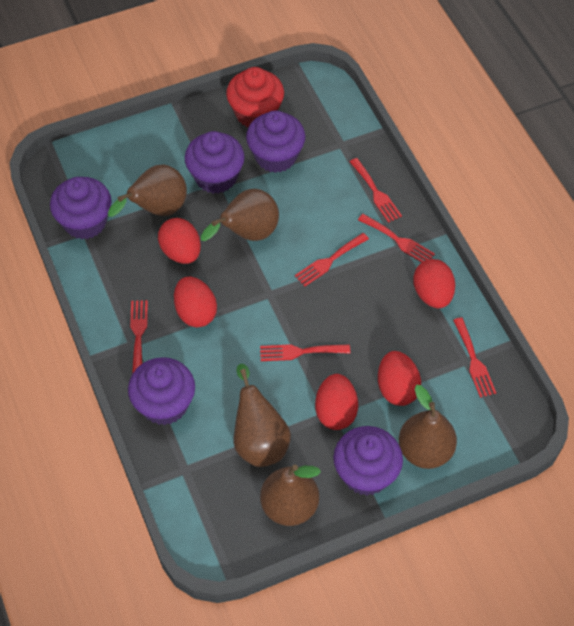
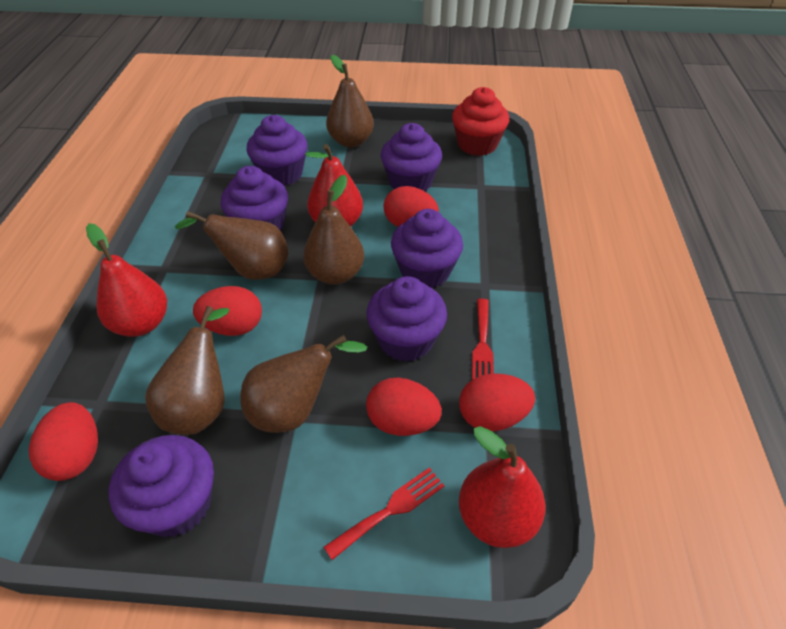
purple cupcake: [50,177,112,239] [128,357,195,425] [185,131,245,194] [246,110,305,173] [333,426,403,496] = 5 -> [109,435,214,537] [221,166,288,231] [247,115,307,186] [366,276,447,362] [381,123,442,191] [391,209,463,288] = 6
red fork: [130,300,148,374] [260,344,350,361] [295,233,369,286] [350,158,402,223] [358,214,435,262] [453,317,496,398] = 6 -> [324,468,444,560] [472,299,494,380] = 2
red pear: none = 0 -> [86,223,167,337] [305,144,363,227] [459,426,546,548] = 3

